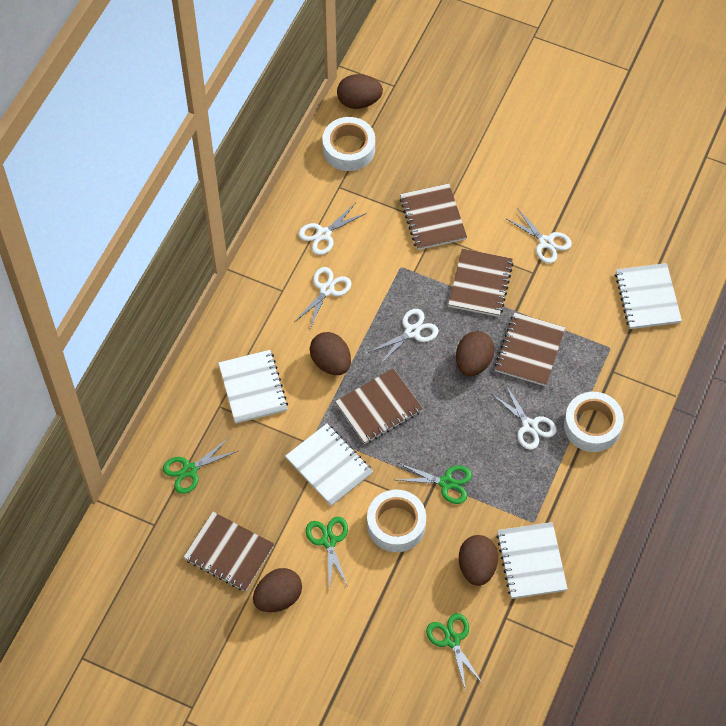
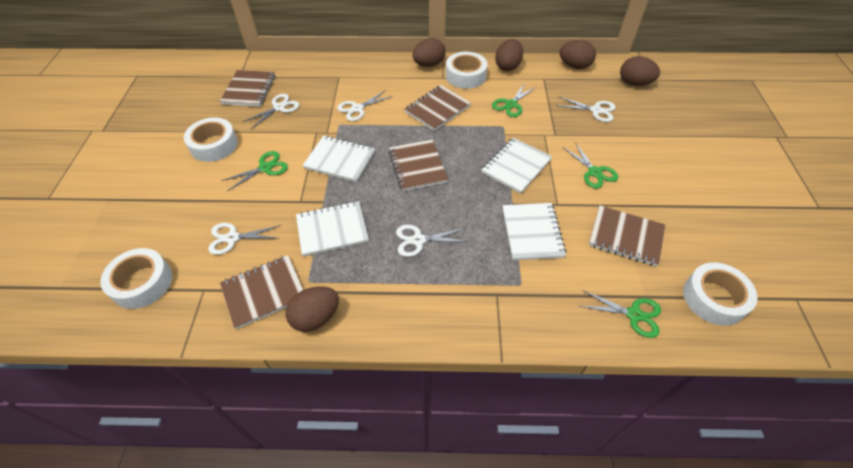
white tape: [322,117,375,171] [367,490,426,552] [564,392,624,452] = 3 -> [100,248,172,309] [184,117,238,162] [446,52,487,89] [683,262,758,326] = 4

